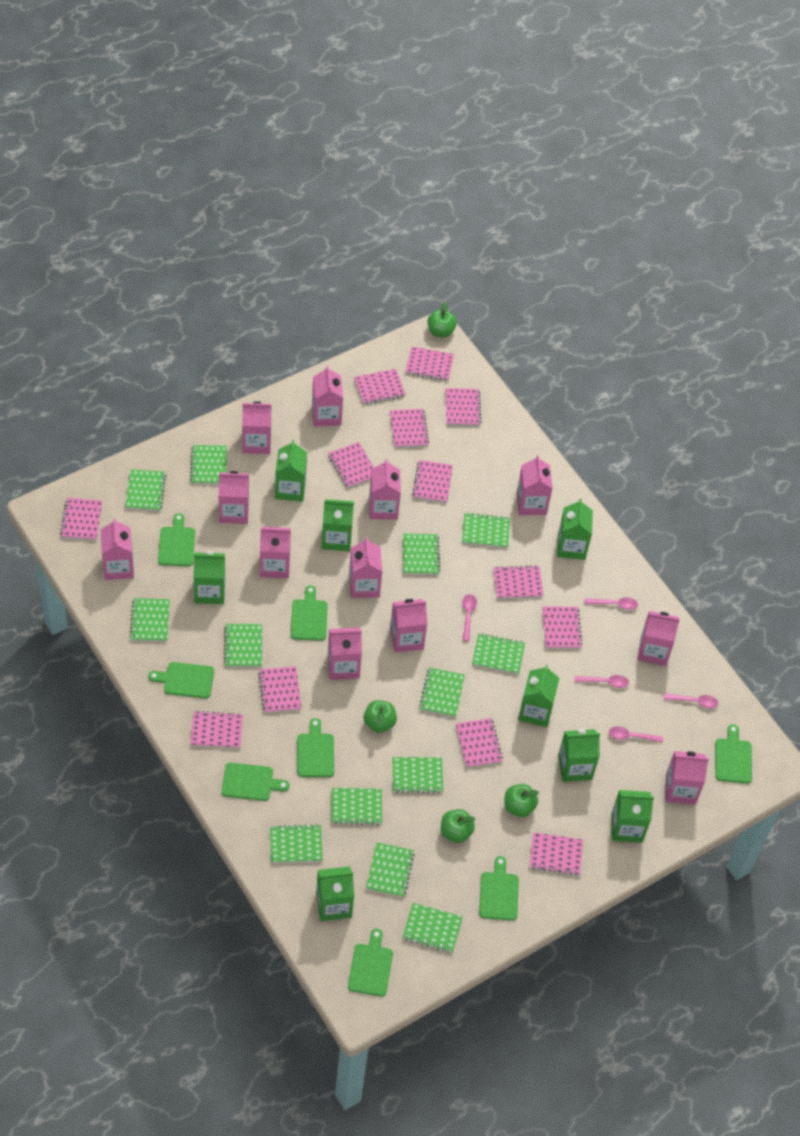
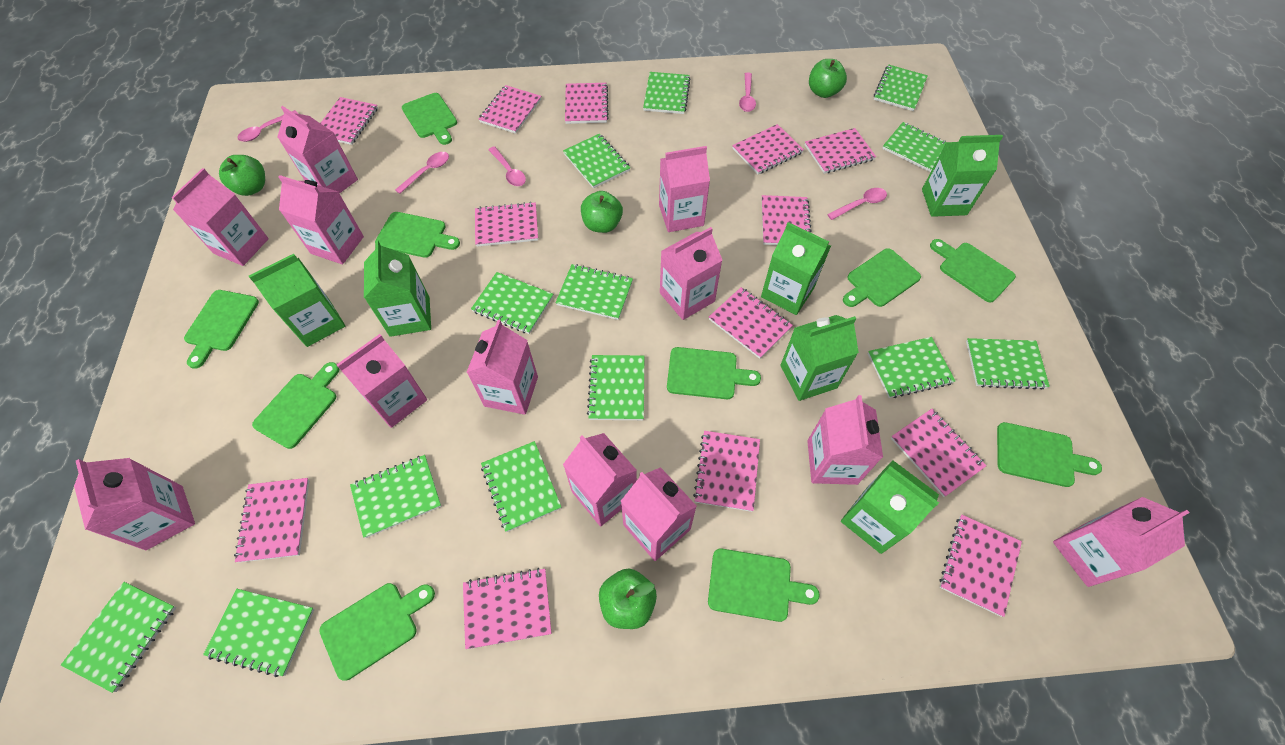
green carton: [193,551,225,604] [275,440,307,502] [316,866,354,921] [321,499,354,551] [518,665,559,727] [557,498,593,560] [558,729,600,782] [612,790,654,843] = 8 -> [249,254,345,347] [364,240,431,337] [761,222,831,315] [780,315,859,401] [841,460,939,554] [922,135,1003,217] = 6
green cutting board: [148,662,214,698] [158,513,195,566] [222,763,289,801] [291,585,328,641] [297,718,334,777] [348,929,393,996] [479,856,519,921] [715,724,752,784] = 8 -> [184,290,259,369] [252,362,339,449] [319,583,435,681] [375,212,460,258] [402,93,457,145] [667,347,761,399] [708,548,820,622] [843,248,921,307] [930,239,1016,302] [997,422,1102,487] = 10

